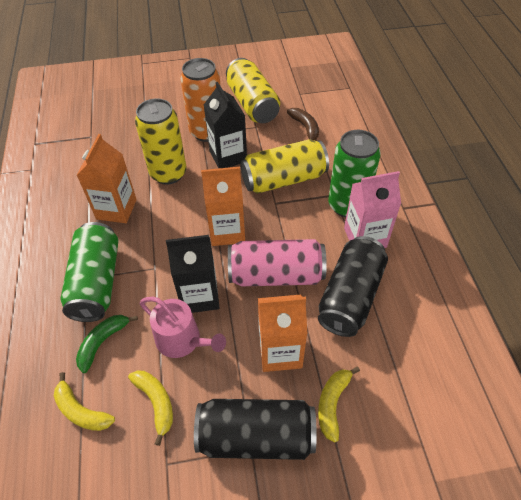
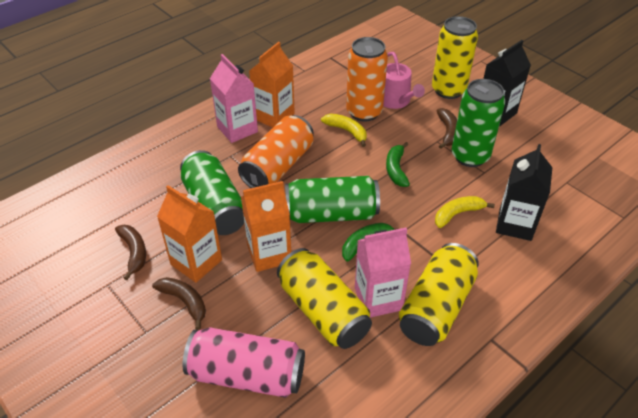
black can: [194,399,317,460] [318,236,388,337] = 2 -> none = 0
brown banana: [287,108,319,140] = 1 -> [115,225,146,280] [152,277,206,330] [437,108,457,149] = 3
green banana: [76,315,138,373] = 1 -> [342,223,396,261] [386,142,410,187] = 2
green can: [60,222,118,322] [328,130,381,217] = 2 -> [180,150,244,235] [285,176,380,223] [451,79,505,167] = 3
orange can: [180,58,220,142] = 1 -> [238,115,314,188] [346,37,388,122] = 2
pink carton: [344,171,401,248] = 1 -> [210,54,258,143] [355,228,411,318] = 2
yellow banana: [54,372,115,431] [128,370,173,446] [318,367,360,443] = 3 -> [321,114,367,147] [435,196,495,228] = 2

